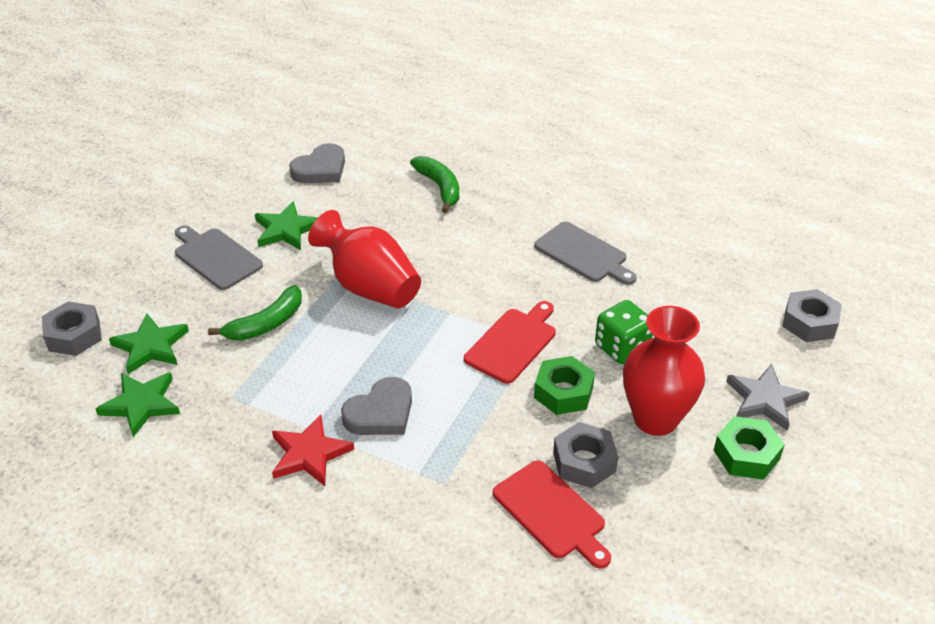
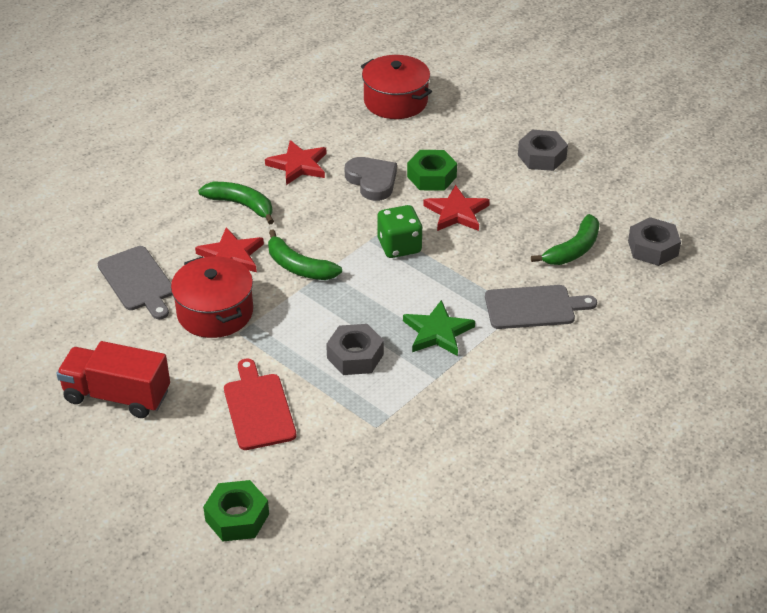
green banana: [208,285,302,341] [410,156,459,213] = 2 -> [198,182,274,224] [268,229,342,280] [531,214,600,265] = 3
green star: [96,372,180,437] [109,313,189,374] [255,201,318,250] = 3 -> [403,300,475,356] = 1
grey heart: [289,143,345,183] [341,377,412,435] = 2 -> [345,157,397,201] = 1
grey star: [726,364,810,431] = 1 -> none = 0
red cutting board: [464,301,556,384] [493,460,611,568] = 2 -> [224,359,296,450] = 1
red pot: none = 0 -> [171,256,253,338] [361,55,432,119] = 2
red star: [272,414,354,486] = 1 -> [195,227,264,272] [265,140,327,185] [423,185,490,231] = 3
red truck: none = 0 -> [56,341,170,418] = 1
red vase: [308,210,421,308] [623,306,705,436] = 2 -> none = 0

